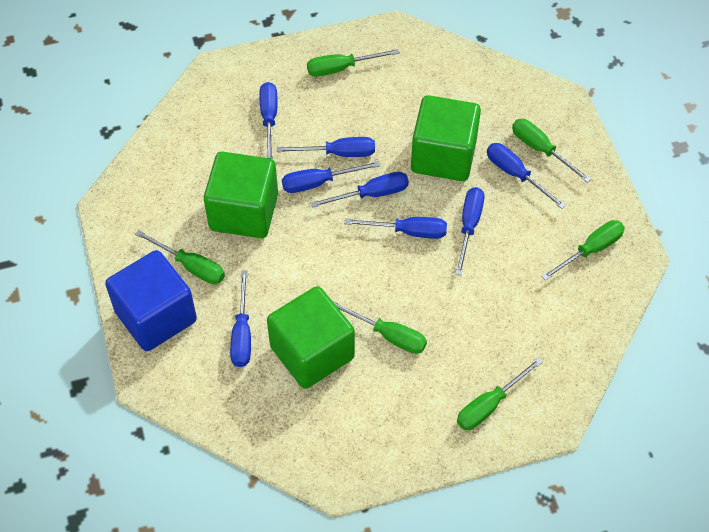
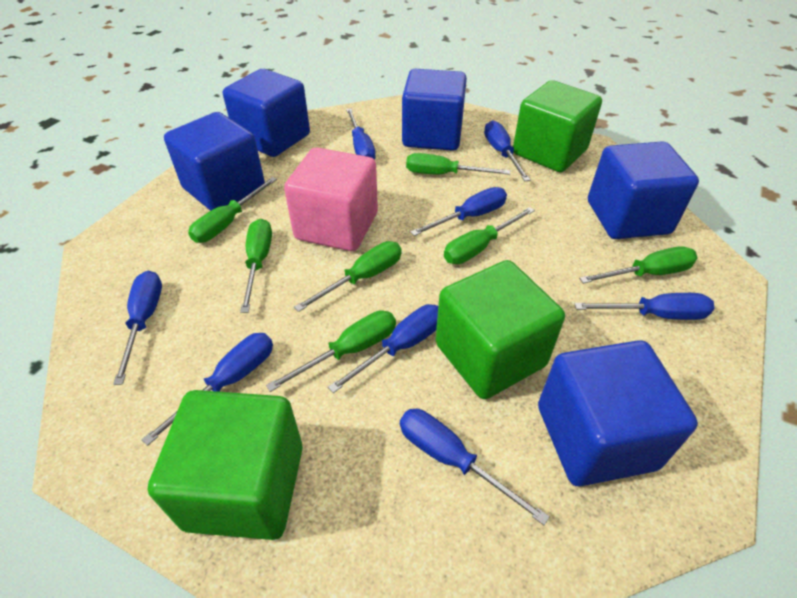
blue cube: [105,250,197,351] = 1 -> [164,112,265,211] [223,69,310,157] [402,69,467,151] [538,340,698,487] [588,141,699,239] = 5
green screwdriver: [135,230,225,284] [307,49,400,77] [333,301,427,354] [457,357,543,430] [512,119,591,183] [541,220,625,281] = 6 -> [188,177,277,243] [240,219,272,313] [266,310,396,392] [294,241,402,312] [406,153,510,175] [444,207,535,264] [579,246,698,284] = 7
pink cube: none = 0 -> [284,148,378,251] = 1

